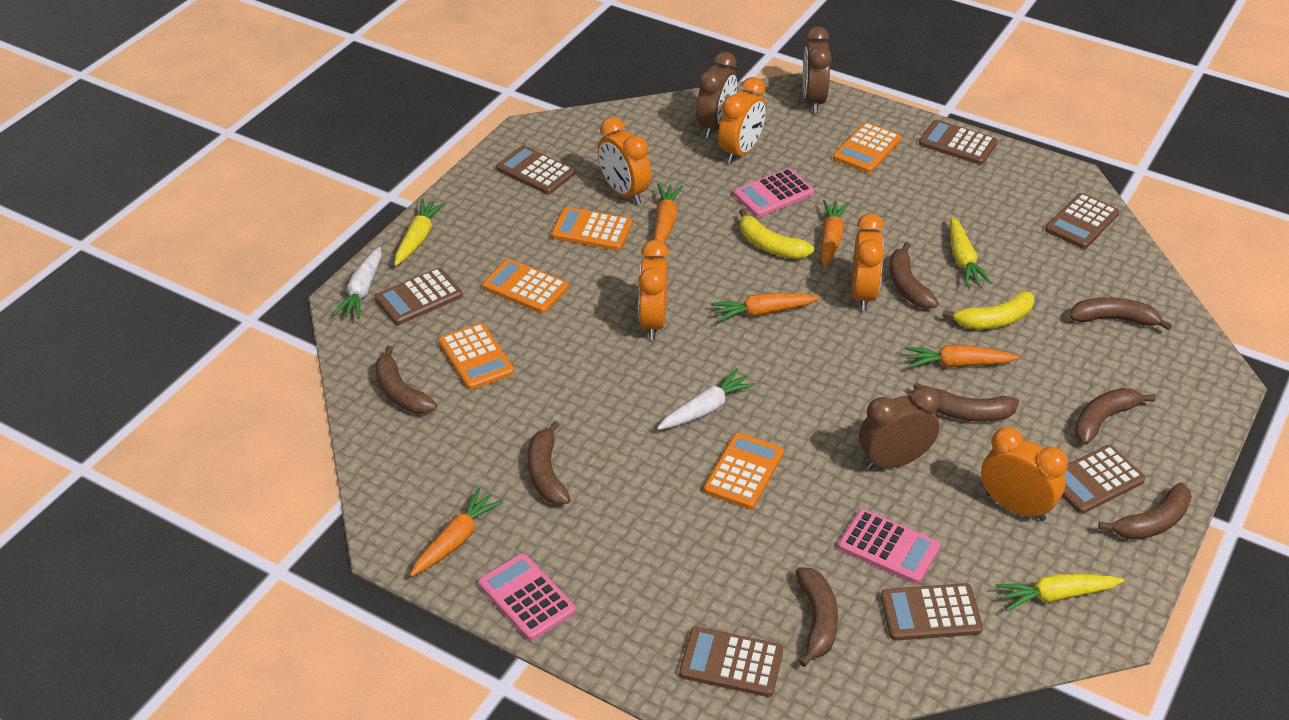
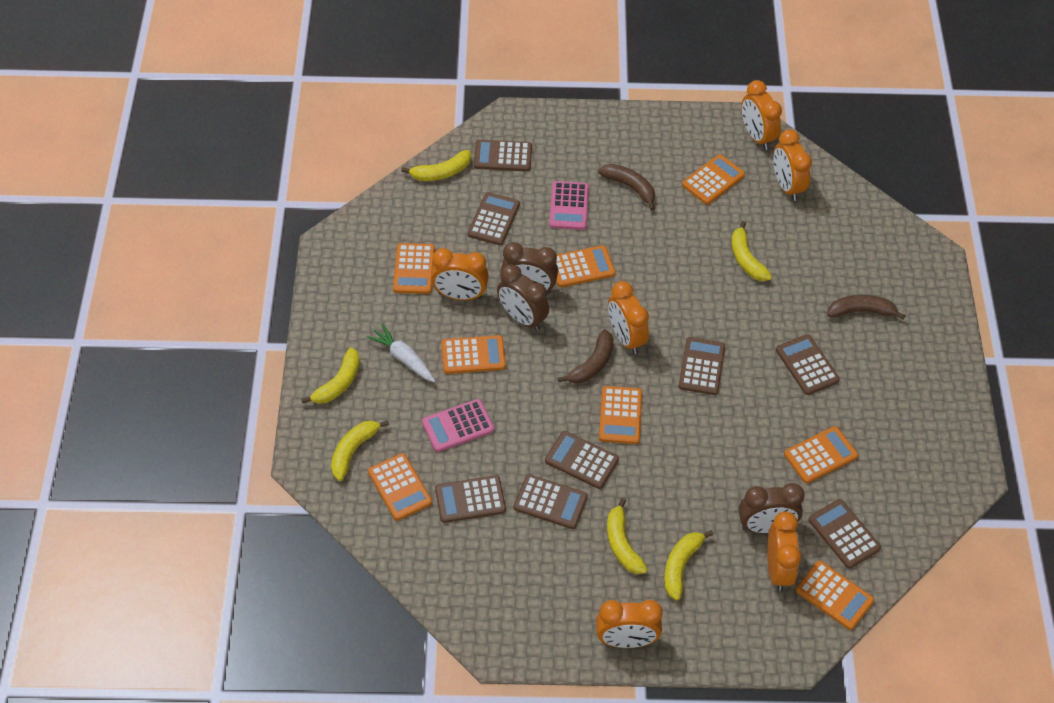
brown banana: [375,346,437,414] [528,421,571,505] [795,567,838,667] [889,242,939,309] [913,382,1019,422] [1070,297,1172,330] [1074,388,1156,445] [1098,482,1192,540] = 8 -> [558,329,614,383] [598,164,655,210] [827,295,905,320] = 3
brown calculator: [375,268,463,325] [496,145,575,194] [679,626,783,697] [880,583,983,641] [919,120,997,165] [1045,193,1119,249] [1062,445,1145,514] = 7 -> [435,475,506,523] [468,192,520,245] [474,139,532,172] [514,475,588,529] [545,431,619,489] [678,337,725,395] [776,334,840,395] [808,499,881,569] = 8
orange calculator: [439,323,514,390] [482,259,569,313] [551,207,632,251] [704,433,784,509] [833,122,902,173] = 5 -> [368,453,432,521] [393,243,435,294] [441,335,506,374] [556,245,615,287] [599,386,642,444] [682,154,745,205] [784,426,858,484] [796,561,874,630] = 8
orange carrot: [410,488,503,577] [654,184,683,243] [711,293,819,322] [821,200,849,268] [905,345,1019,368] = 5 -> none = 0
orange clock: [597,117,651,205] [638,240,669,340] [718,77,766,163] [852,213,885,311] [981,427,1068,521] = 5 -> [431,248,489,300] [596,600,663,648] [608,281,649,354] [741,80,782,150] [767,511,801,591] [773,129,812,201] = 6
pink calculator: [478,553,576,641] [733,168,814,217] [838,509,941,584] = 3 -> [422,399,494,452] [549,181,589,230] = 2
white carrot: [333,247,381,319] [657,369,756,430] = 2 -> [367,324,435,382] = 1
yellow banana: [739,209,814,259] [942,291,1035,329] = 2 -> [301,347,360,404] [331,420,389,481] [401,150,471,181] [607,498,648,574] [664,530,713,600] [731,221,772,281] = 6
yellow carrot: [395,199,446,266] [950,216,992,286] [995,574,1125,611] = 3 -> none = 0

